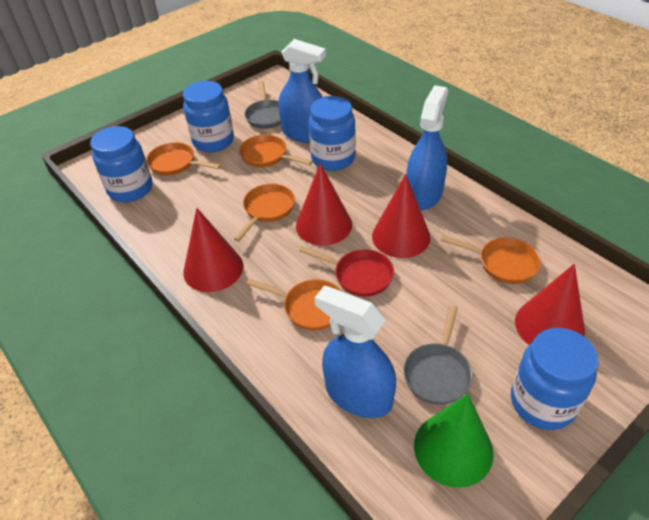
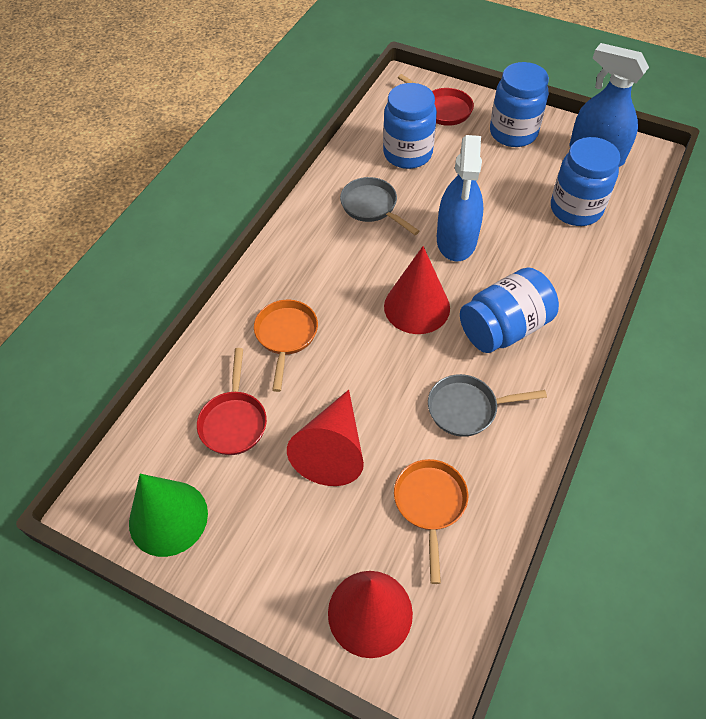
blue spray bottle: [279,39,326,143] [315,286,396,418] [406,85,448,210] = 3 -> [437,135,483,261] [569,43,649,167] = 2
orange pan: [146,142,221,176] [234,184,295,242] [239,134,313,167] [246,278,341,331] [441,235,541,284] = 5 -> [254,300,318,392] [394,459,468,584] = 2
red cone: [183,208,243,292] [296,163,352,246] [372,174,431,258] [515,264,585,345] = 4 -> [287,390,364,486] [328,571,413,658] [384,246,450,334] = 3
red pan: [299,246,394,297] = 1 -> [197,348,267,455] [398,74,474,126] = 2

